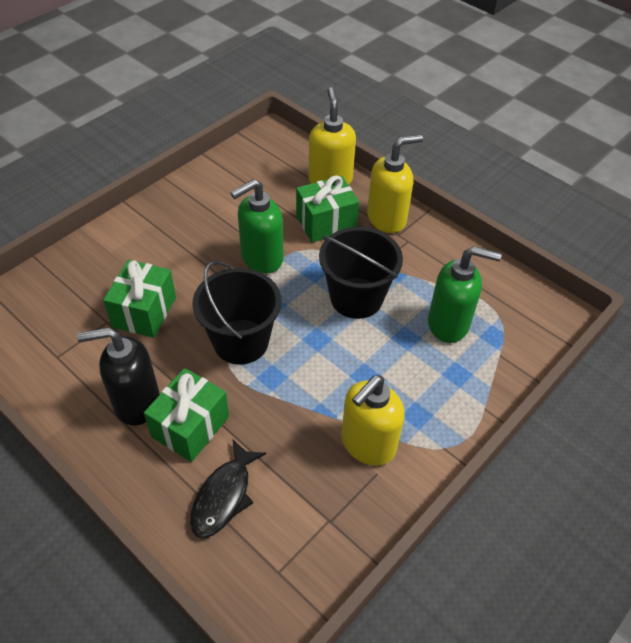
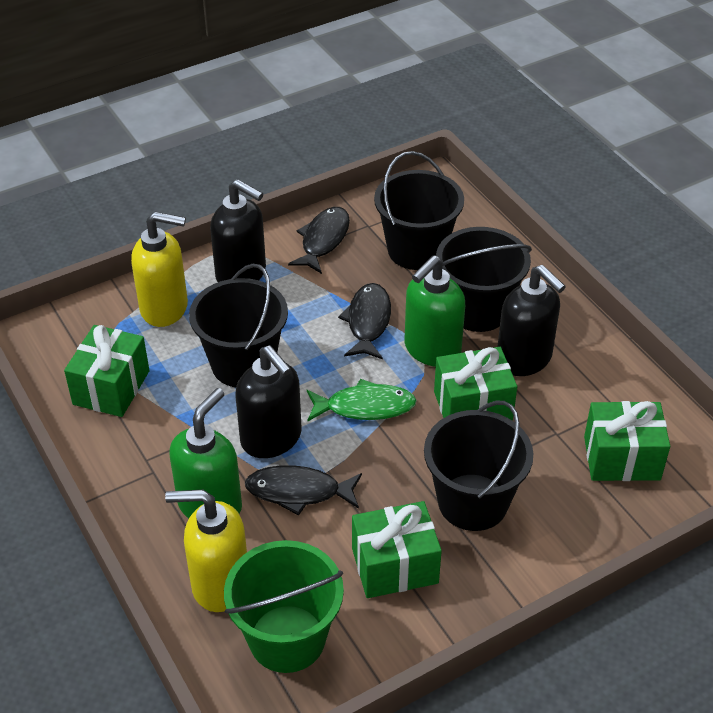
black bucket: [192,261,281,364] [319,227,403,319] = 2 -> [189,264,288,387] [374,151,464,270] [424,401,533,531] [436,227,532,332] = 4
black fish: [190,440,266,538] = 1 -> [245,465,362,516] [288,207,350,274] [338,283,391,360] = 3
black soap dispenser: [77,327,160,426] = 1 -> [210,179,266,282] [235,345,301,458] [497,265,566,376] = 3
green bucket: none = 0 -> [224,540,344,673] = 1
green fish: none = 0 -> [307,379,417,421] = 1
green gift: [103,260,176,338] [144,368,229,462] [296,175,359,242] = 3 -> [64,325,150,417] [352,501,442,598] [434,347,517,421] [584,401,670,481] = 4
yellow soap dispenser: [308,87,356,185] [341,375,405,466] [367,134,423,233] = 3 -> [131,212,188,327] [165,490,247,612] = 2

